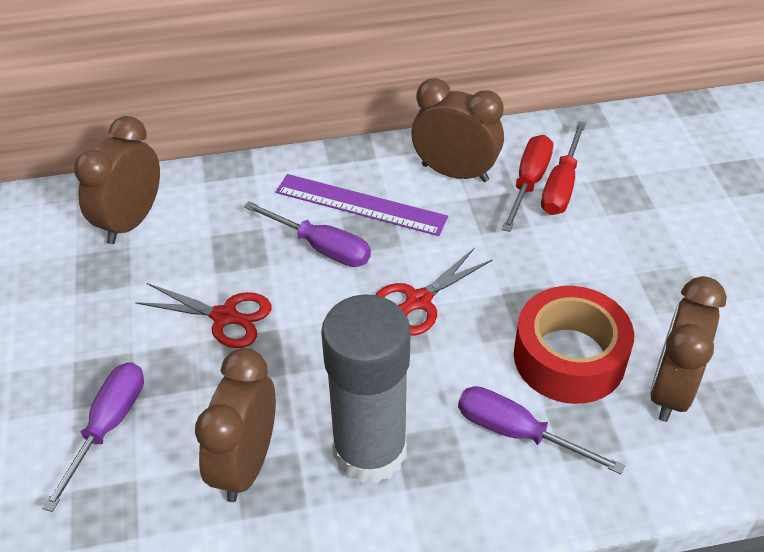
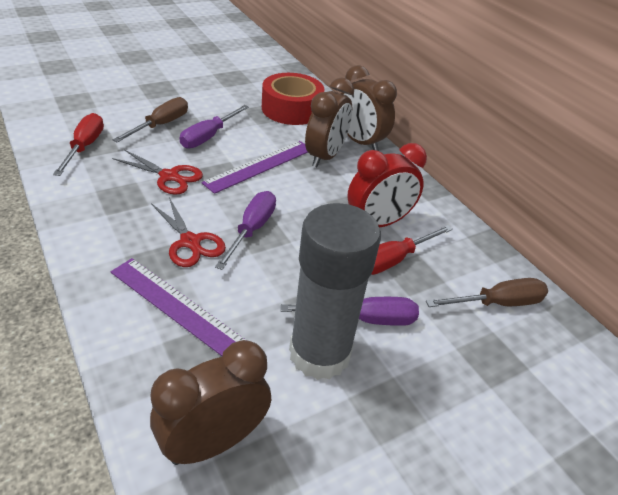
brown clock: [74,116,160,244] [195,348,276,502] [411,78,504,182] [650,276,727,422] = 4 -> [150,340,271,465] [305,78,354,167] [341,65,397,151] = 3
brown screwdriver: none = 0 -> [113,97,188,143] [426,278,548,307] = 2
purple ruler: [276,174,448,236] = 1 -> [111,258,246,356] [201,141,308,194] = 2
red clock: none = 0 -> [348,143,427,228] = 1

